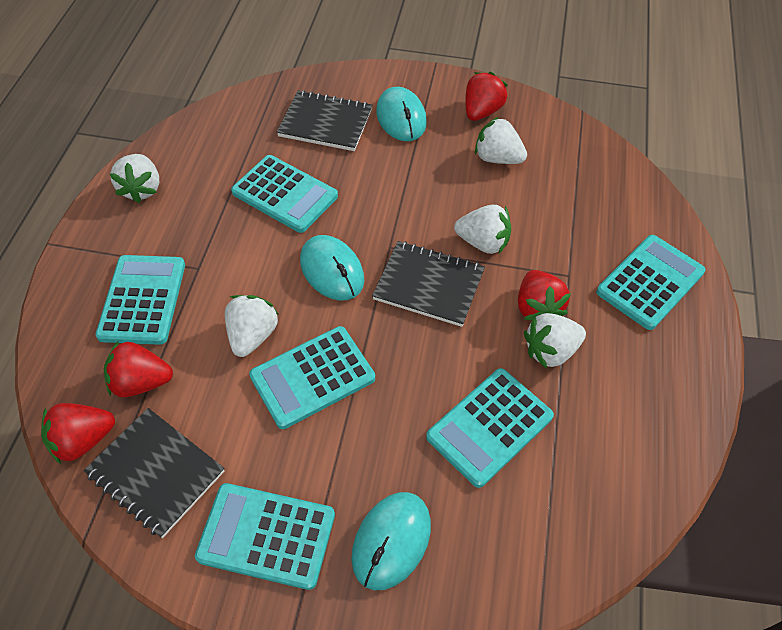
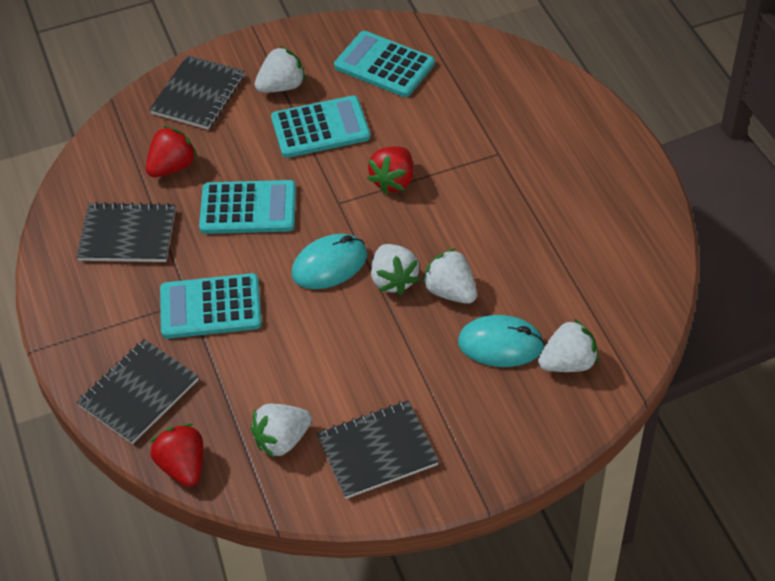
black notebook: [84,408,224,538] [277,90,372,151] [372,241,485,327] = 3 -> [77,202,176,262] [77,339,199,444] [149,55,244,130] [317,400,439,499] = 4
red strawberry: [41,403,115,464] [104,340,173,397] [465,72,508,121] [518,270,571,321] = 4 -> [146,126,197,177] [150,423,203,487] [367,146,413,194] = 3
turquoise calculator: [96,255,185,345] [195,483,335,590] [231,155,338,233] [249,326,375,429] [426,368,554,488] [596,235,706,330] = 6 -> [160,273,262,339] [199,180,296,234] [271,95,370,158] [334,31,435,97] = 4
turquoise mouse: [300,235,365,300] [351,492,431,590] [376,87,427,141] = 3 -> [292,234,367,289] [458,315,545,367] = 2

